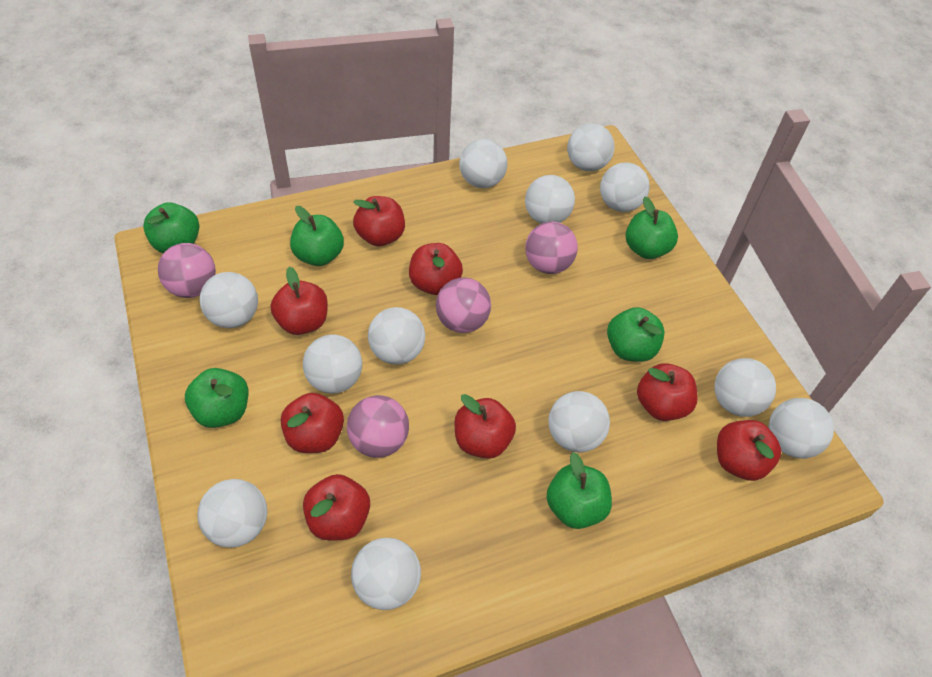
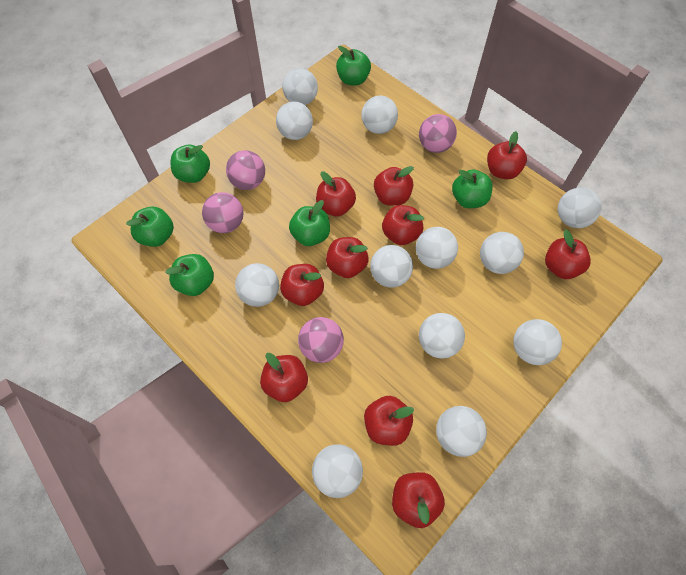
red apple: [271,267,328,335] [281,393,344,453] [303,474,370,540] [353,196,405,246] [409,243,463,295] [454,394,516,459] [637,363,698,421] [717,420,781,481] = 8 -> [260,353,308,402] [280,264,324,306] [316,171,356,216] [326,237,369,278] [364,396,414,446] [374,166,414,206] [382,205,424,245] [392,472,445,528] [487,131,527,179] [545,229,591,279] = 10

